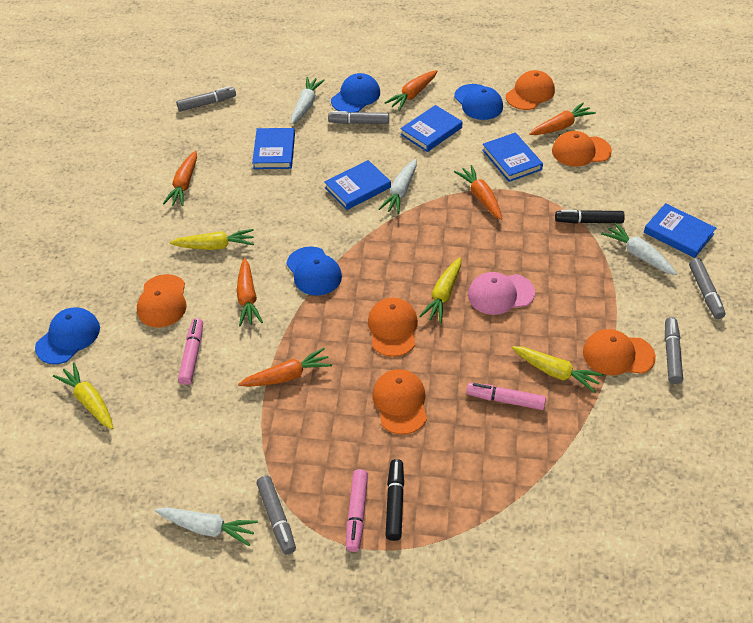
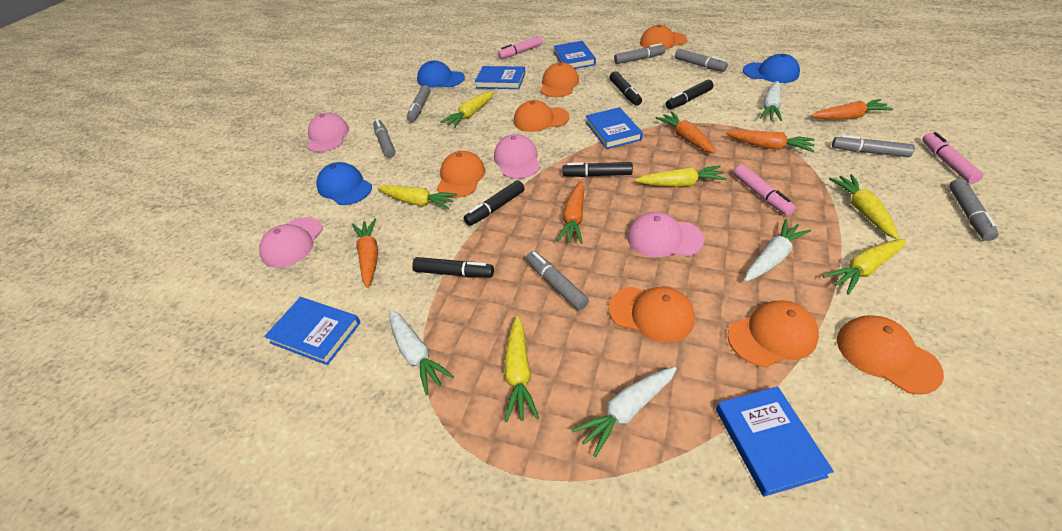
black marker: [385,459,404,541] [555,210,625,224] = 2 -> [412,257,494,278] [464,180,525,226] [562,162,633,177] [610,71,642,106] [666,80,713,109] = 5
blue cap: [35,307,100,364] [286,246,342,296] [331,73,380,113] [454,84,503,120] = 4 -> [316,162,372,205] [417,61,465,88] [743,54,800,83] = 3
grey marker: [176,86,236,112] [256,476,296,554] [328,111,389,124] [665,317,683,384] [689,258,725,319] = 5 -> [373,119,396,158] [407,85,431,122] [526,251,589,310] [614,43,666,64] [675,49,728,72] [832,135,915,157] [949,179,999,241] = 7
orange cap: [137,274,187,328] [368,298,418,357] [373,369,427,435] [506,70,555,110] [552,131,612,167] [583,329,656,375] = 6 -> [437,151,485,198] [514,100,569,132] [540,62,579,97] [608,287,695,343] [640,25,687,49] [728,301,819,367] [837,315,944,395] = 7
orange carrot: [163,151,197,206] [237,258,263,327] [238,348,332,387] [385,70,437,111] [454,165,502,220] [529,102,596,135] = 6 -> [352,219,378,288] [557,181,584,244] [656,112,715,153] [726,130,815,152] [811,99,893,120] = 5
pink cap: [468,272,535,315] = 1 -> [259,217,323,268] [307,113,349,152] [494,134,540,179] [627,212,704,257] = 4
yellow carrot: [53,363,113,429] [170,229,254,250] [419,257,461,323] [512,346,604,393] = 4 -> [377,185,458,209] [441,91,494,128] [504,316,539,422] [635,165,727,187] [823,239,906,294] [829,174,899,240] = 6

